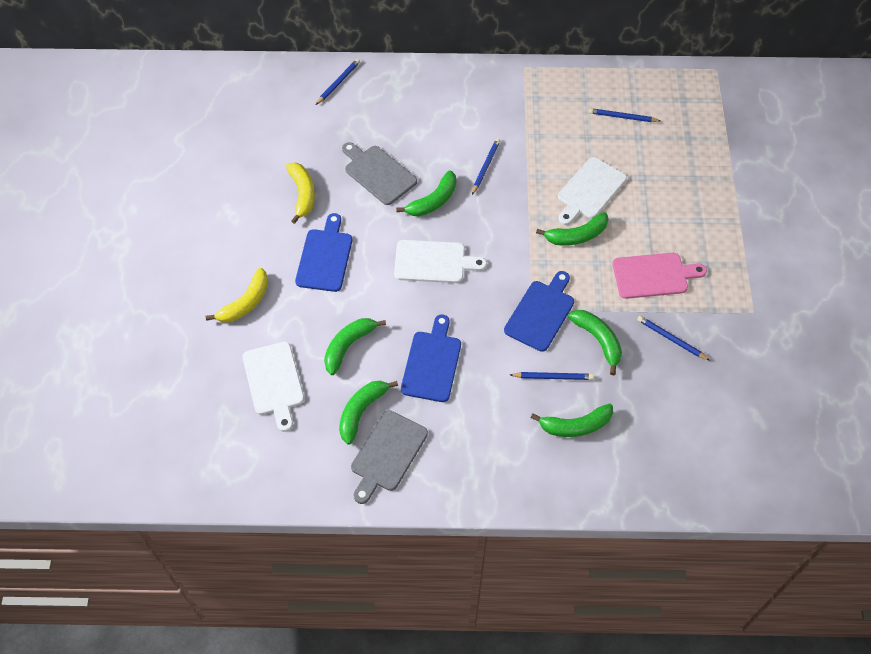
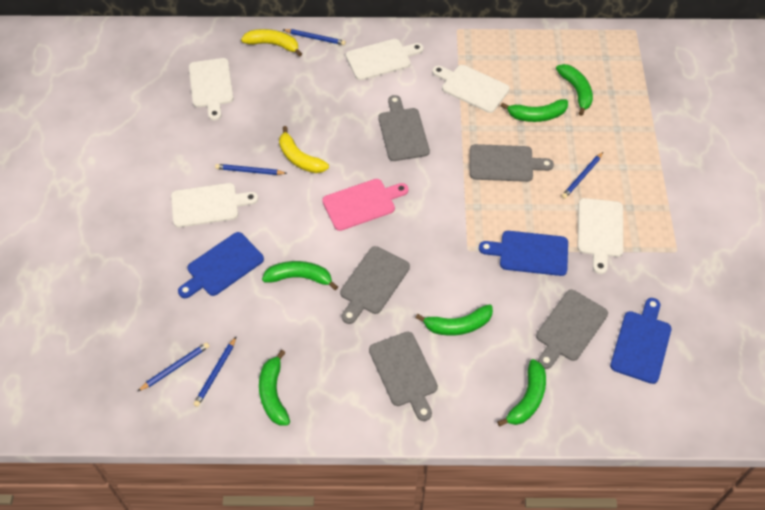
grey cutting board: [342,142,417,205] [351,410,428,504] = 2 -> [340,246,410,324] [369,332,438,421] [378,95,430,161] [470,144,554,182] [536,290,608,369] = 5
white cutting board: [242,342,304,432] [394,240,487,283] [558,157,627,225] = 3 -> [171,183,258,227] [189,58,234,121] [346,39,424,80] [432,65,510,113] [577,198,623,274] = 5

